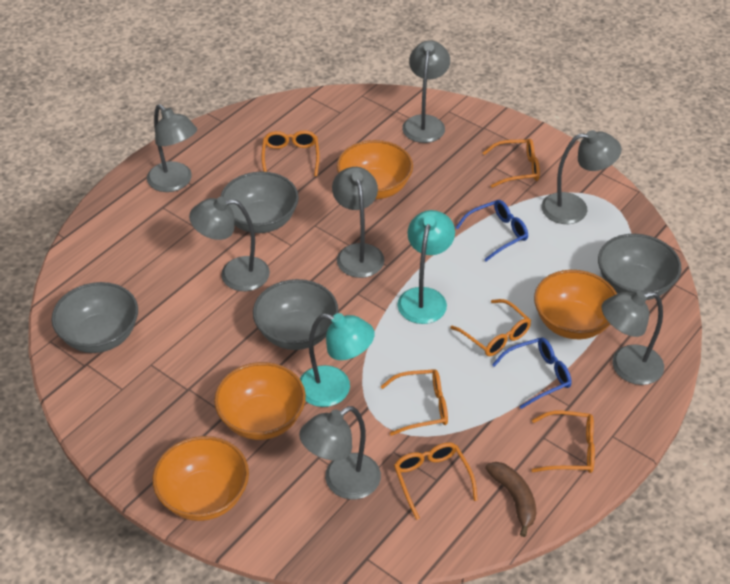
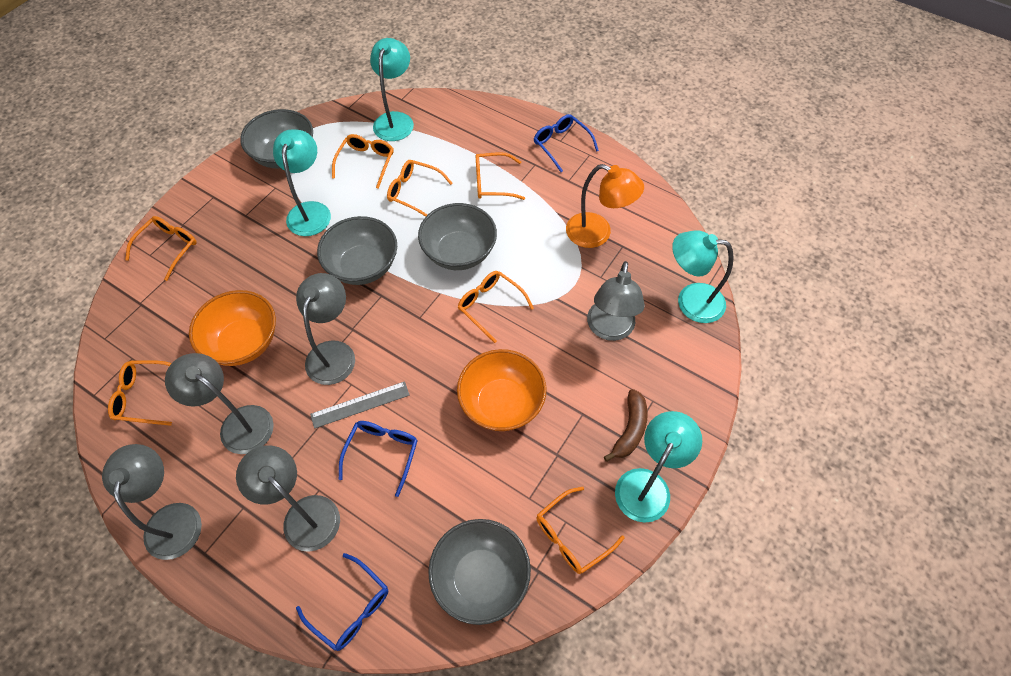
blue glasses: [455,200,528,261] [492,338,572,409] = 2 -> [296,553,388,651] [339,421,418,497] [534,114,599,172] = 3
grey lamp: [147,104,197,192] [189,197,270,291] [299,406,381,500] [332,167,384,278] [402,41,450,143] [541,130,622,224] [602,291,664,385] = 7 -> [102,444,202,560] [165,353,274,454] [236,446,340,552] [296,273,355,385] [587,261,645,341] = 5
grey ruler: none = 0 -> [310,381,409,429] = 1
orange bowl: [152,436,249,521] [214,362,306,440] [337,140,413,199] [534,270,617,339] = 4 -> [189,290,276,366] [457,349,546,431] = 2
orange glasses: [261,130,319,177] [380,369,448,436] [394,443,478,520] [450,299,531,356] [483,139,540,188] [531,411,595,473] = 6 -> [108,360,172,426] [125,216,197,281] [332,134,394,189] [387,160,452,217] [458,271,534,343] [476,152,525,200] [536,487,625,574] = 7
orange lamp: none = 0 -> [566,164,644,248] = 1
turquoise lamp: [300,313,375,407] [397,210,455,324] = 2 -> [273,129,331,236] [370,38,414,141] [615,411,702,523] [672,230,734,323] = 4

